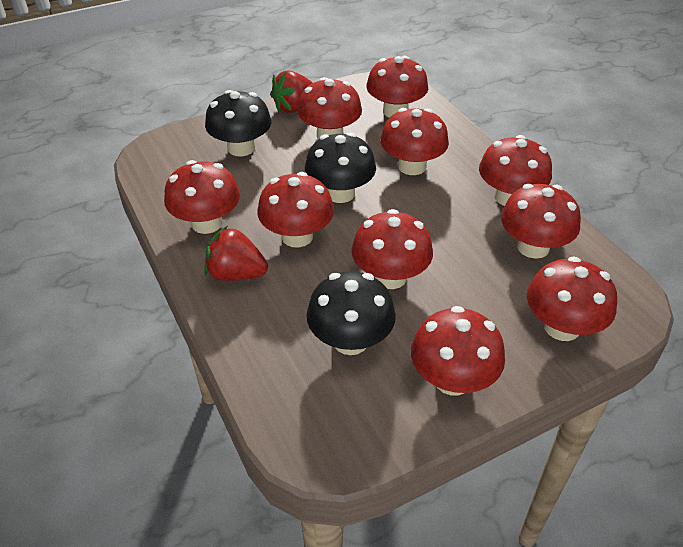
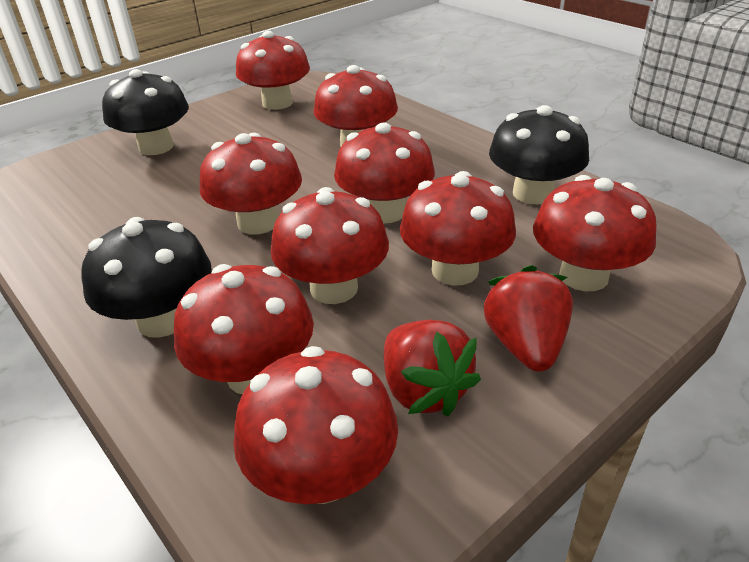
red mushroom: [164,160,240,234] [257,172,334,248] [297,77,362,139] [351,209,433,289] [366,56,428,118] [380,108,449,175] [411,306,505,396] [479,135,552,206] [501,184,581,259] [527,257,617,341] = 10 -> [174,264,314,394] [200,133,302,234] [233,346,398,504] [236,31,310,110] [271,187,389,304] [313,65,398,146] [334,123,435,224] [400,171,516,286] [533,175,656,291] = 9

